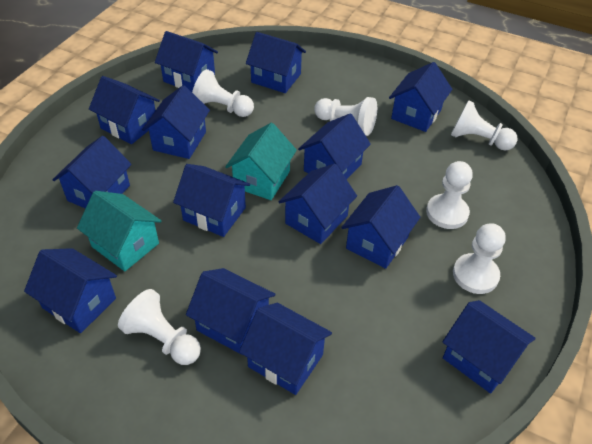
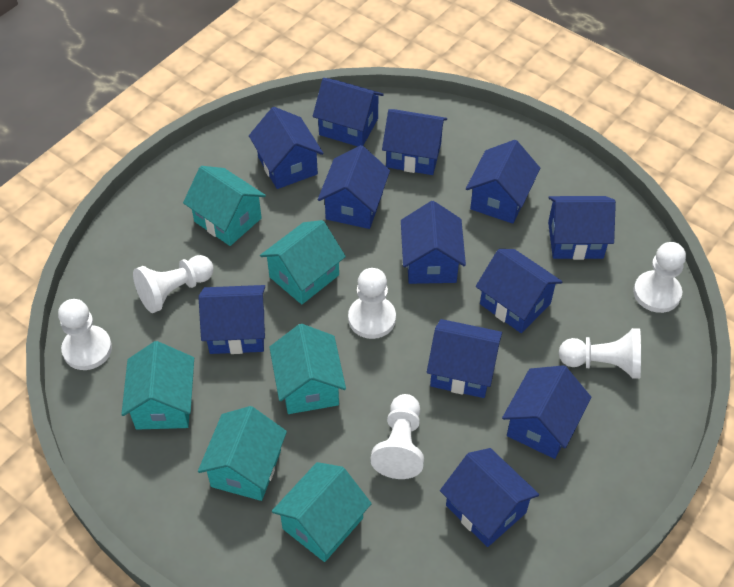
blue house: [24,248,117,333] [52,136,132,209] [89,76,160,144] [142,85,210,159] [155,31,218,92] [173,164,250,237] [186,268,276,355] [239,303,332,395] [246,32,306,93] [279,164,357,244] [298,114,371,179] [341,185,420,269] [389,62,452,132] [443,300,536,393] = 14 -> [198,285,265,354] [249,107,324,189] [313,78,384,146] [318,145,390,229] [382,109,447,175] [401,201,466,284] [427,319,502,398] [440,448,539,547] [466,140,540,224] [476,249,562,333] [502,365,592,459] [548,196,616,260] = 12
turquoise house: [77,191,162,271] [225,123,297,200] = 2 -> [121,341,194,430] [183,166,266,246] [198,406,287,501] [260,220,346,304] [269,324,346,414] [271,462,372,562] = 6

